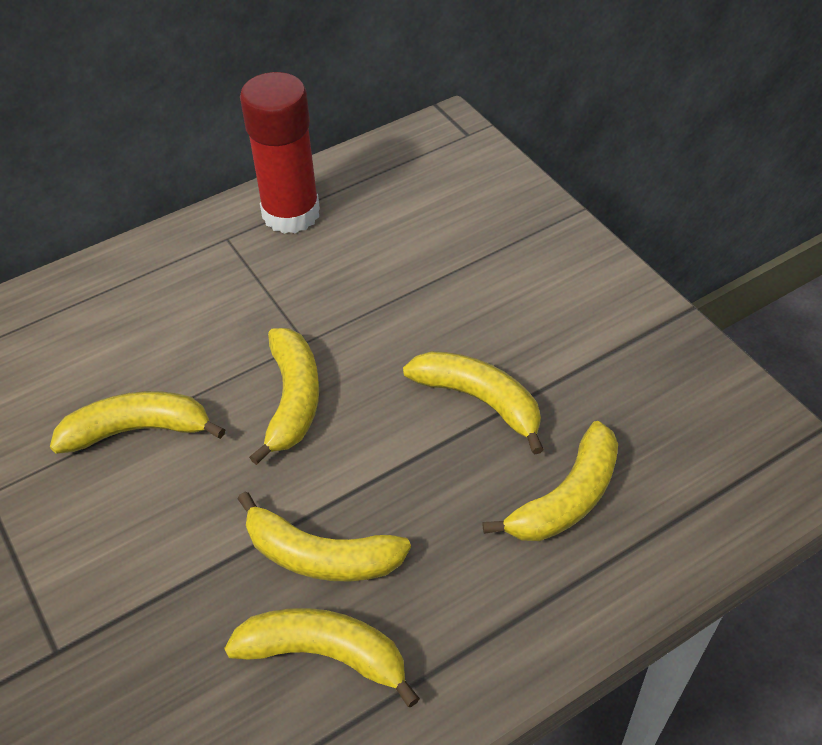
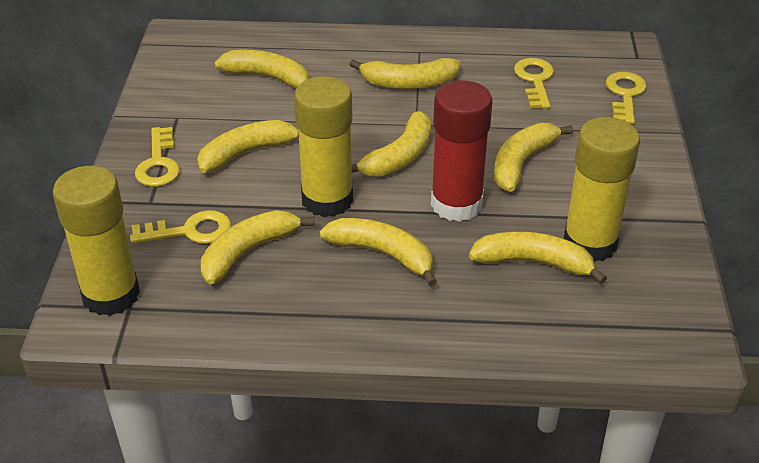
yellow banana: [50,391,226,454] [224,608,420,707] [238,492,411,581] [249,328,319,465] [403,351,544,455] [482,421,618,541] = 6 -> [197,120,299,173] [201,210,315,284] [214,50,309,88] [319,218,437,287] [349,58,461,89] [351,111,431,177] [469,231,607,284] [494,123,574,192] = 8
yellow glue stick: none = 0 -> [53,166,140,316] [294,76,353,217] [564,117,640,262] = 3
yellow key: none = 0 -> [130,210,231,244] [135,127,180,187] [514,58,554,109] [606,72,647,124] = 4

